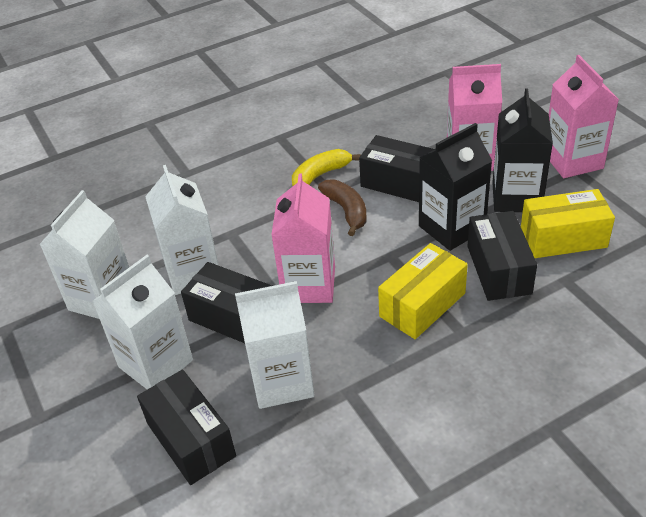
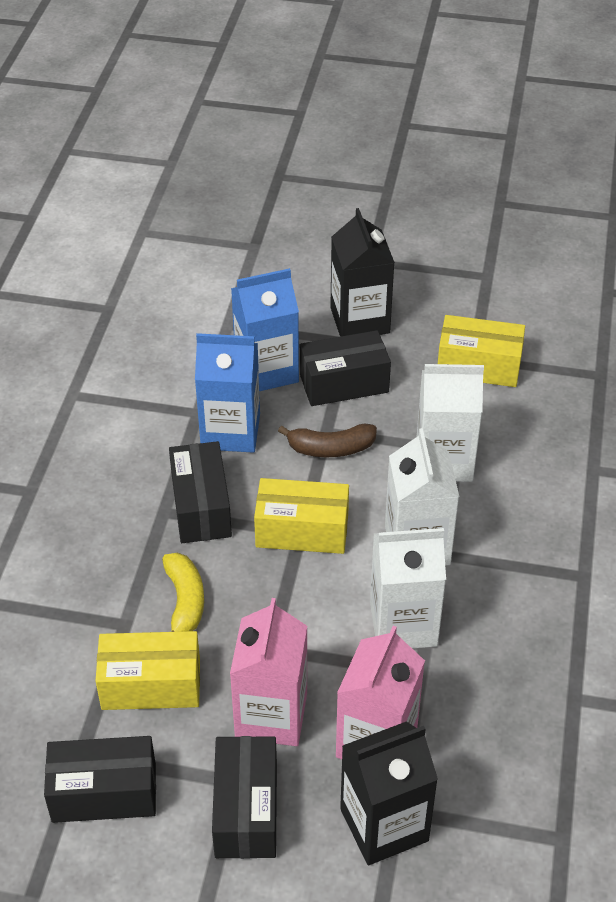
blue carton: none = 0 -> [195,333,260,453] [231,268,299,391] = 2
pink carton: [271,174,335,303] [447,64,502,171] [549,55,619,178] = 3 -> [230,598,307,746] [336,626,425,759] = 2
white carton: [39,190,129,319] [92,255,193,390] [145,165,219,295] [235,281,315,409] = 4 -> [370,528,446,649] [385,428,459,566] [417,364,484,482] = 3
yellow box: [378,243,468,339] [521,189,615,258] = 2 -> [95,631,200,710] [254,478,349,554] [438,315,525,387] = 3

